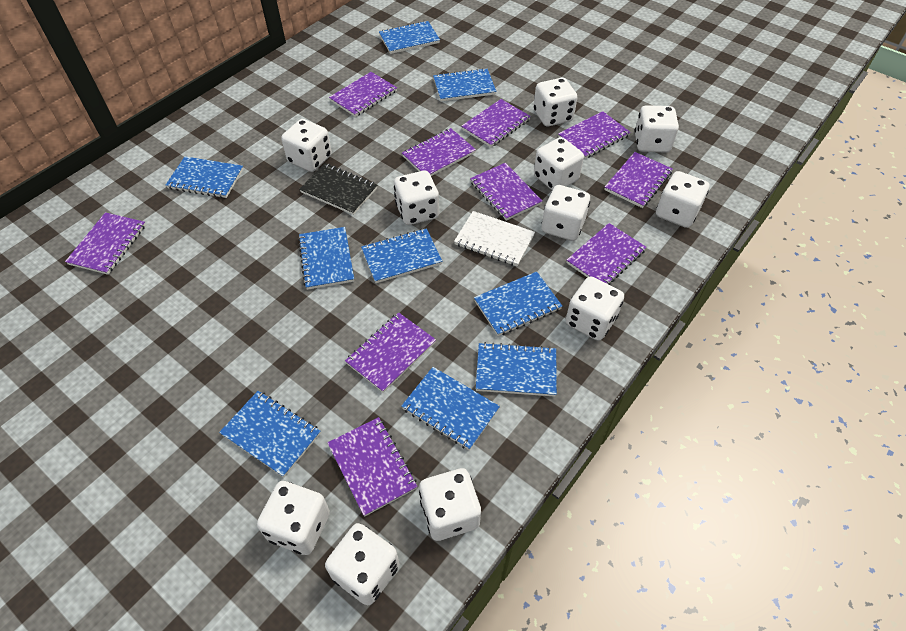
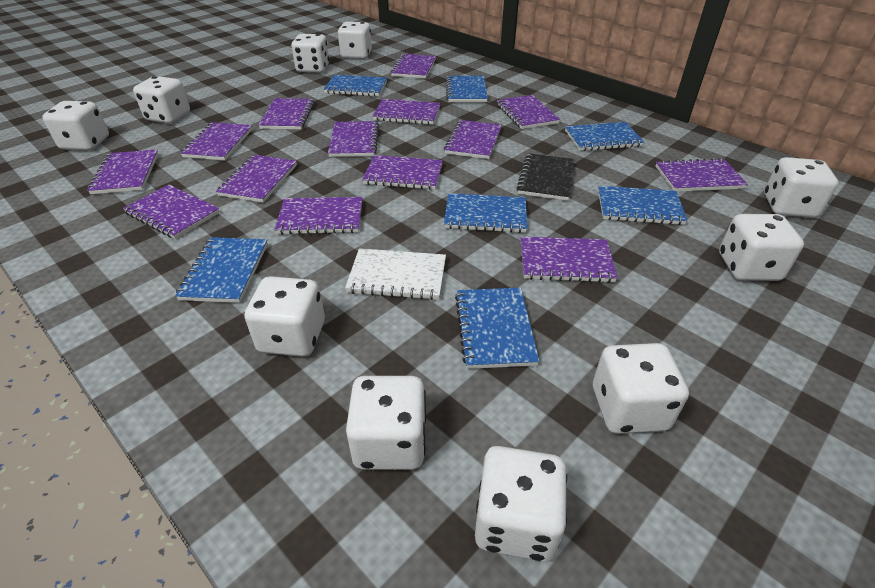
blue notebook: [166,156,243,198] [219,391,321,477] [298,227,354,290] [361,228,442,283] [379,21,440,54] [401,367,500,450] [433,68,496,102] [474,271,562,336] [476,342,557,397] = 9 -> [175,237,268,303] [324,75,387,96] [444,193,527,233] [446,76,488,102] [455,288,540,369] [565,122,644,151] [598,186,687,225] = 7
purple notebook: [65,212,146,275] [327,417,418,517] [329,72,397,117] [345,312,436,393] [402,128,476,176] [461,99,531,147] [470,163,543,221] [558,111,631,159] [566,223,646,285] [604,152,673,208] = 10 -> [87,150,158,194] [123,185,220,239] [180,122,252,161] [216,155,297,203] [258,98,315,129] [274,197,362,235] [328,121,379,157] [362,155,443,190] [373,99,440,125] [391,54,436,79] [444,120,501,159] [497,95,560,129] [521,237,618,283] [655,158,748,192] = 14
white dice: [257,481,330,555] [281,119,332,172] [325,523,399,605] [394,171,439,225] [419,468,481,541] [533,78,577,126] [534,137,584,190] [542,185,590,241] [566,276,624,341] [635,105,679,153] [656,171,709,228] = 11 -> [42,101,109,151] [133,76,190,124] [245,276,325,357] [291,34,329,73] [338,22,372,59] [346,376,426,470] [475,446,567,562] [593,343,689,434] [719,214,804,281] [764,157,838,218] = 10

